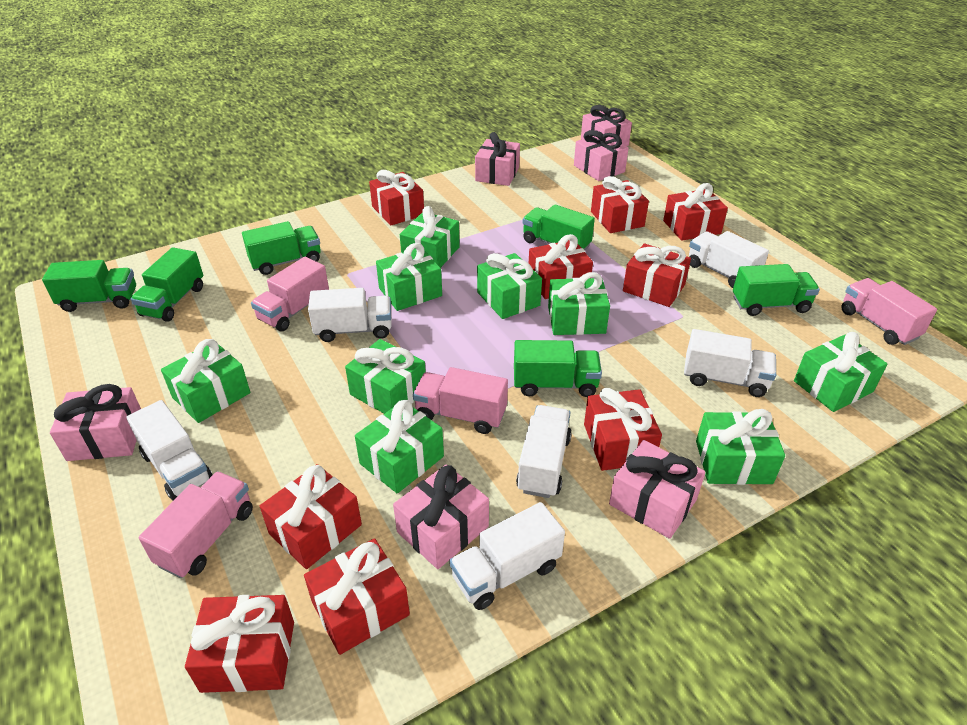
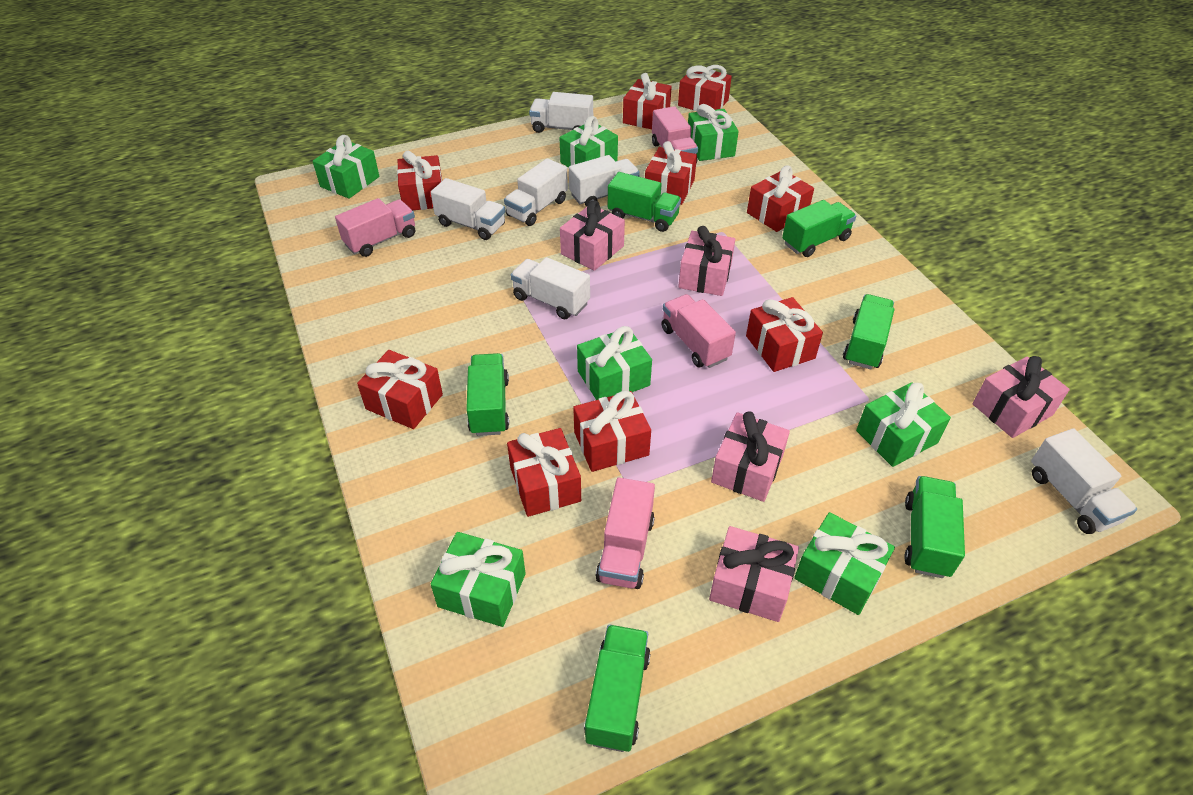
green gift: [161,339,250,423] [345,339,426,414] [355,400,444,494] [376,243,442,311] [400,206,460,268] [477,253,542,319] [548,272,610,335] [696,409,785,485] [794,332,887,412] = 9 -> [313,135,379,199] [431,532,526,627] [559,116,618,168] [577,326,652,400] [688,104,739,161] [794,512,895,615] [856,382,951,467] = 7
pink gift: [50,384,141,461] [393,464,489,569] [475,132,520,186] [574,130,629,181] [581,105,632,146] [609,440,706,539] = 6 -> [560,200,625,271] [678,226,735,296] [709,526,799,622] [711,411,790,502] [973,356,1070,438] = 5

